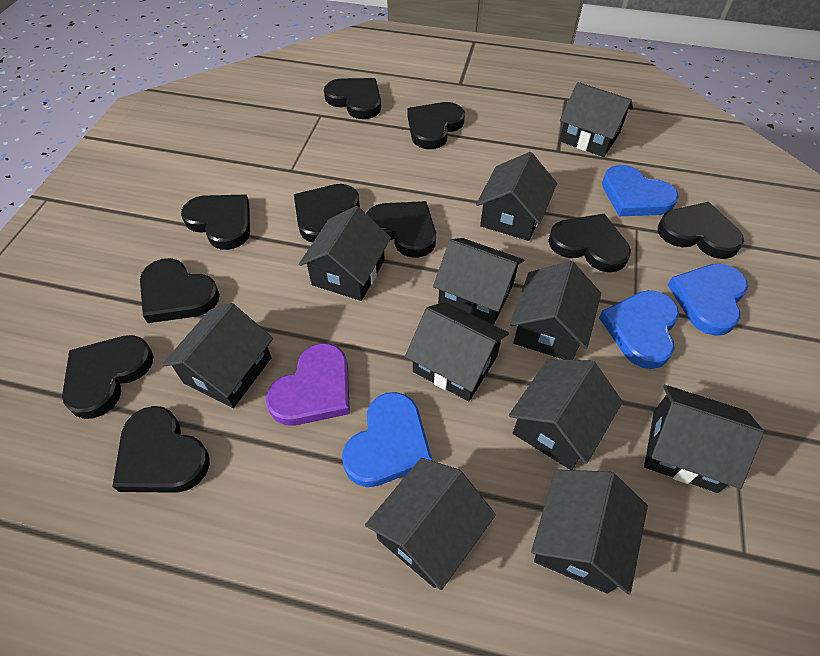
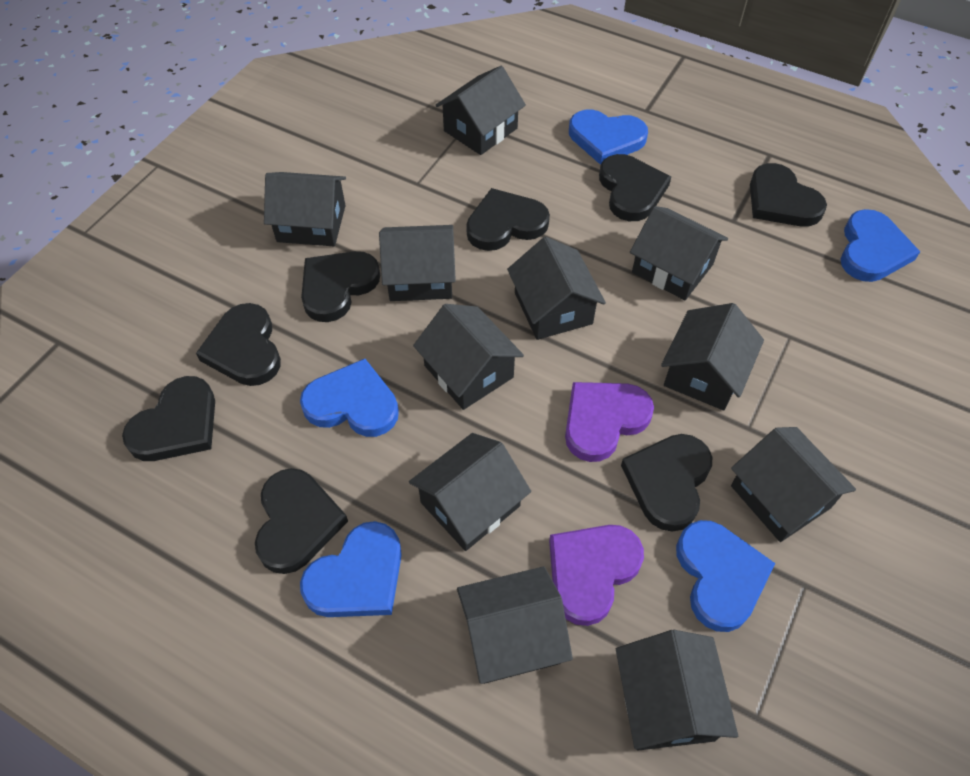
black heart: [62,335,154,419] [112,406,210,493] [140,258,220,323] [181,195,250,250] [294,184,360,243] [324,78,381,119] [366,201,436,258] [408,102,465,149] [548,214,631,272] [658,202,744,259] = 10 -> [122,376,215,461] [196,303,281,386] [255,468,348,574] [301,251,380,322] [466,188,550,251] [599,154,671,221] [621,434,712,532] [750,163,827,227] = 8
blue heart: [342,392,432,487] [599,290,679,369] [602,165,678,216] [668,264,748,336] = 4 -> [300,359,399,437] [300,521,402,617] [569,110,648,165] [676,520,775,632] [840,209,920,282] = 5
purple heart: [266,343,350,426] = 1 -> [549,525,644,626] [565,382,654,462] = 2

